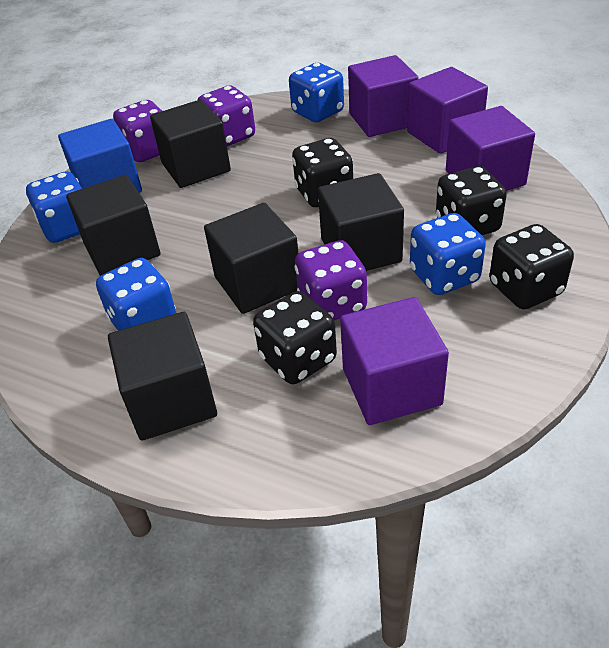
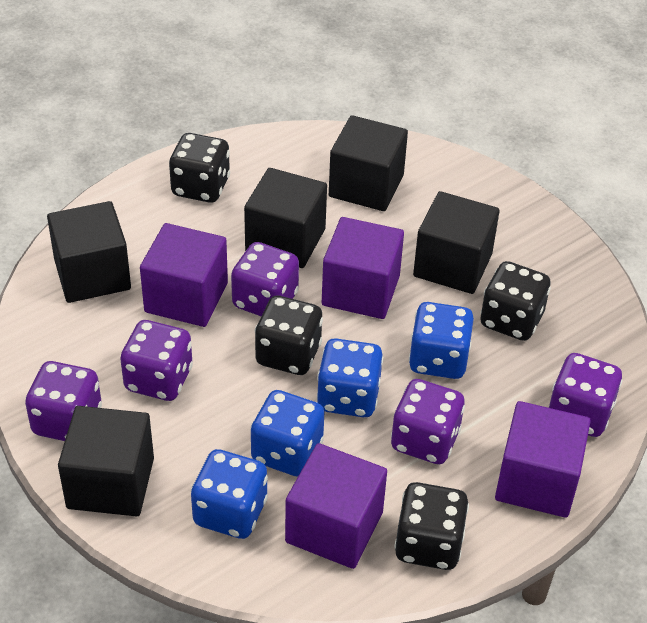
blue cube: [58,119,142,193] = 1 -> none = 0
purple dice: [113,100,162,162] [198,86,255,146] [294,240,367,320] = 3 -> [25,361,102,441] [120,320,193,401] [231,242,299,316] [391,379,465,464] [549,353,623,437] = 5

